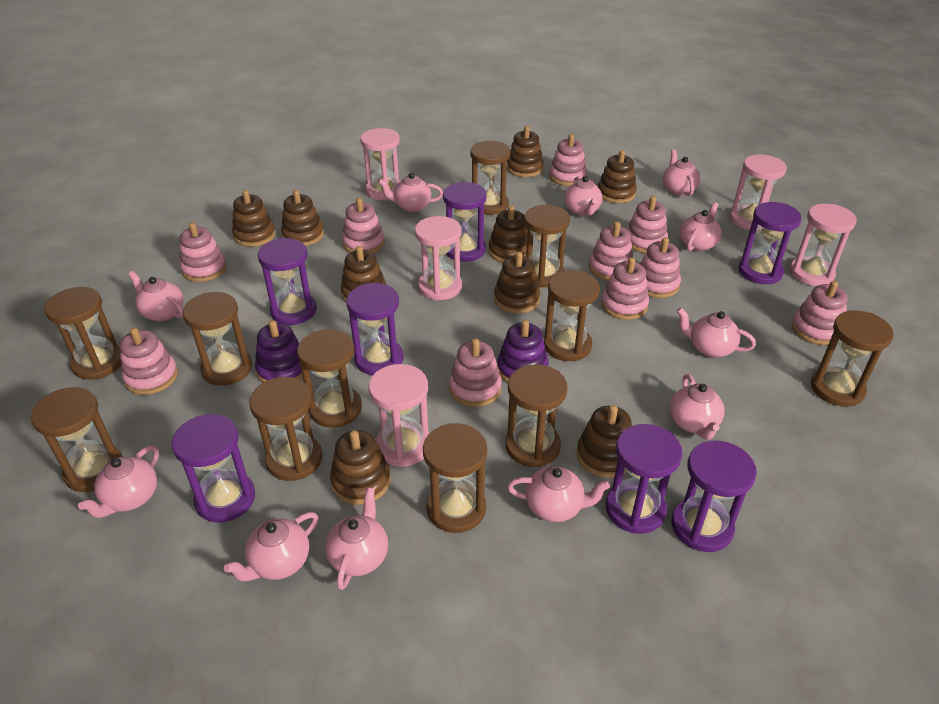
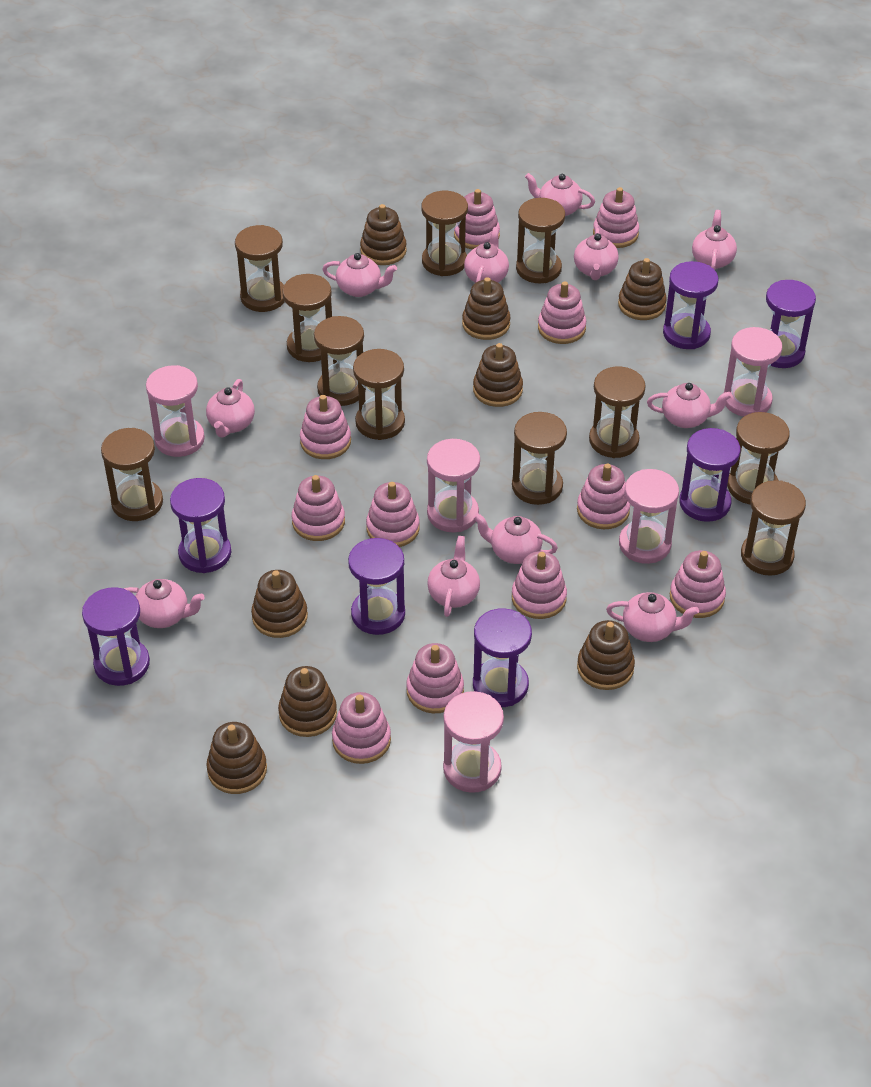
brown stacking toy: [232,190,276,247] [281,190,324,246] [330,430,390,505] [340,246,386,302] [489,206,528,263] [494,252,540,313] [507,126,544,177] [577,405,632,478] [598,150,637,203] = 9 -> [206,722,267,794] [251,570,308,638] [278,666,337,737] [360,204,407,265] [462,277,510,340] [473,343,523,407] [577,620,635,690] [618,258,667,320] = 8
pink stacking toy: [120,327,178,395] [180,222,227,282] [342,198,385,253] [449,338,502,407] [549,134,587,186] [589,222,633,281] [601,257,649,320] [627,196,668,253] [640,237,681,298] [792,281,848,345] = 10 -> [291,475,345,541] [300,395,351,459] [332,692,391,764] [366,482,420,547] [406,643,464,713] [454,189,500,249] [512,551,567,619] [538,281,586,344] [577,464,630,529] [593,187,639,248] [670,550,726,618] = 11
purple stacking toy: [255,320,303,383] [497,320,549,383] = 2 -> none = 0

